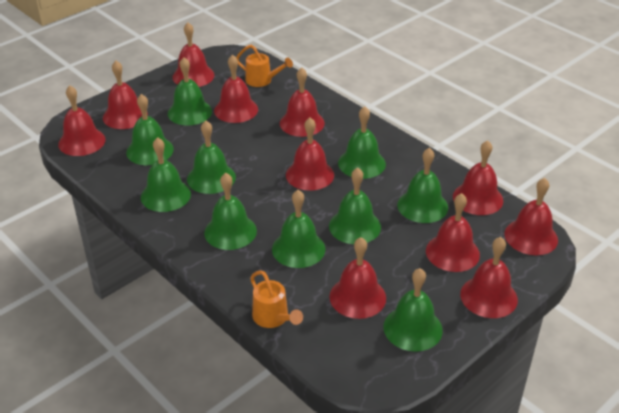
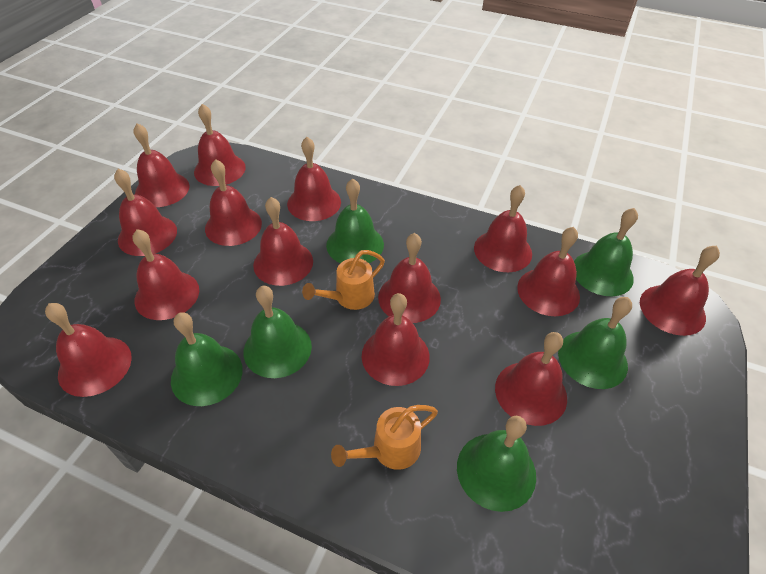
green bell: [126,94,174,165] [141,137,191,212] [168,57,212,126] [187,121,236,194] [204,173,257,250] [272,190,326,268] [329,168,381,244] [338,106,386,179] [383,268,443,352] [397,148,448,223] = 10 -> [171,312,243,406] [244,286,312,378] [326,178,384,263] [457,416,536,512] [558,297,632,389] [574,208,638,296] = 6
red bell: [58,86,105,156] [103,61,148,129] [172,22,214,87] [214,55,258,123] [280,67,325,137] [286,118,334,191] [329,237,386,319] [426,193,480,272] [453,140,503,215] [460,237,518,318] [504,178,558,255] = 11 -> [45,303,132,397] [114,169,177,256] [133,123,189,207] [133,229,199,320] [194,104,246,186] [205,159,262,246] [253,197,313,286] [287,137,341,221] [362,293,430,386] [378,233,441,323] [474,185,532,272] [495,332,567,426] [517,227,580,316] [640,245,720,336] = 14

